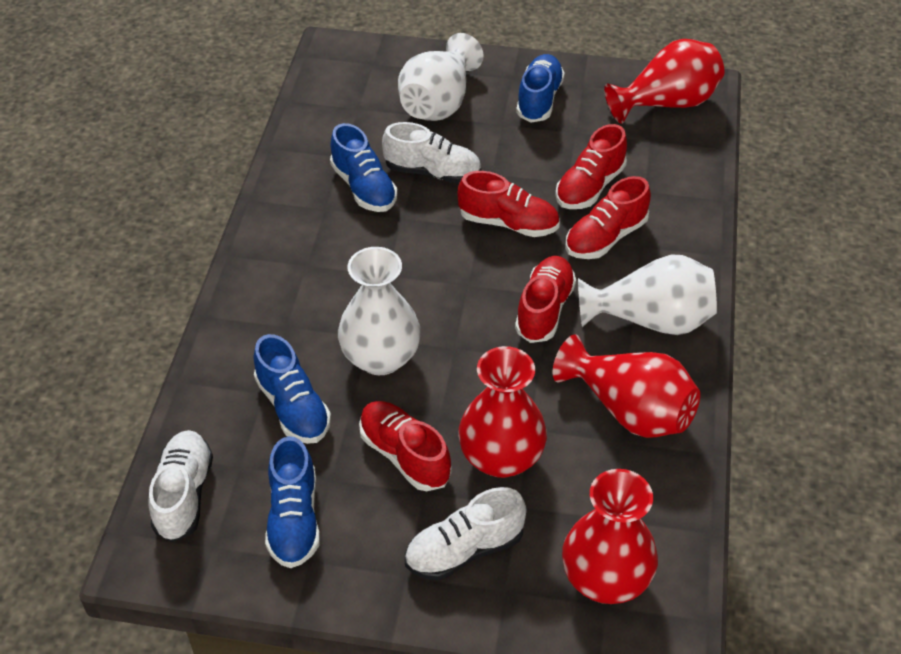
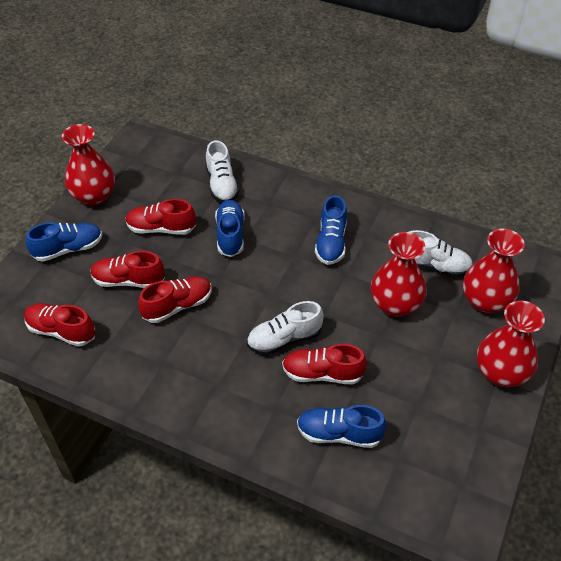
white vase: [338,247,421,375] [398,33,484,121] [578,254,717,335] = 3 -> none = 0

